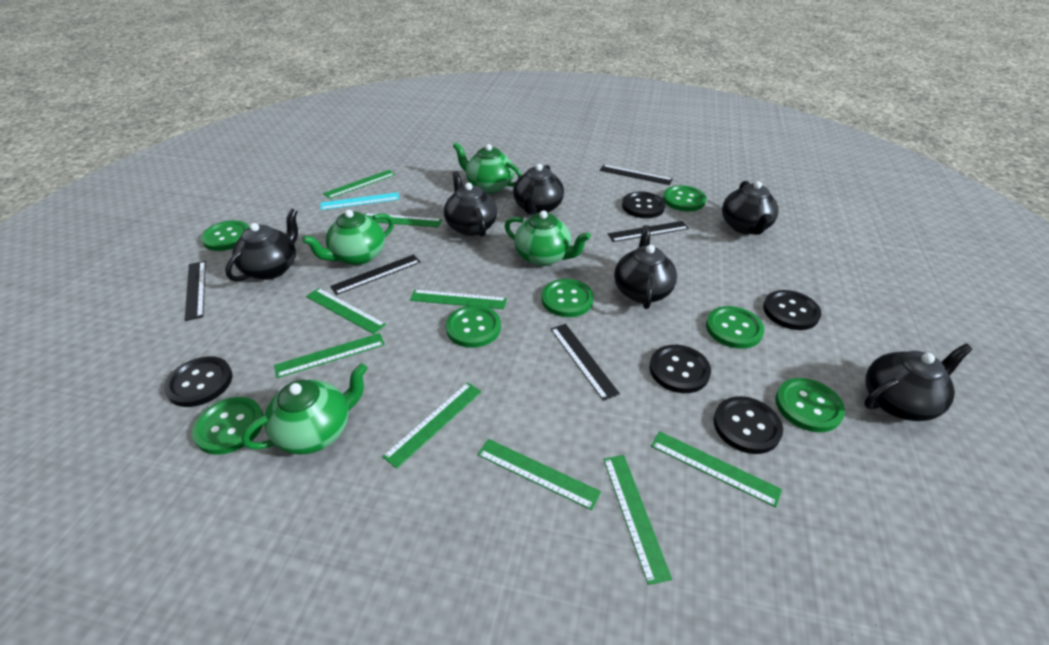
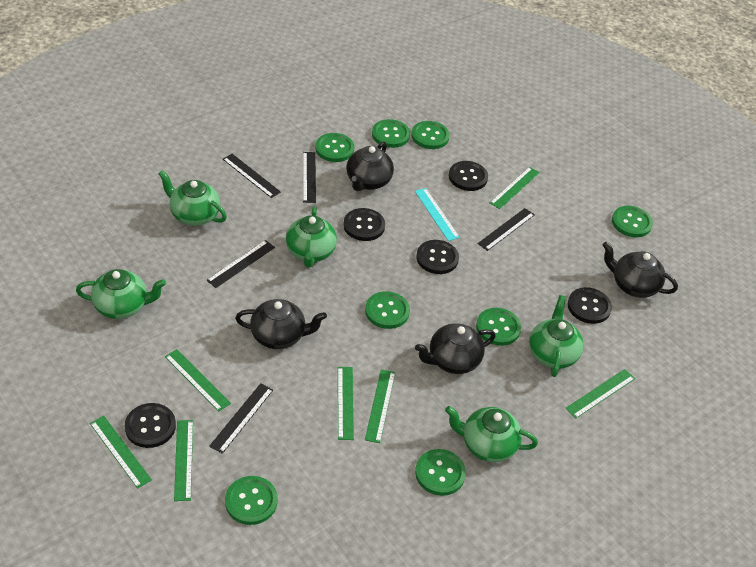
black teapot: [225,208,298,282] [444,171,497,237] [513,164,564,215] [614,225,677,309] [722,181,779,235] [864,344,973,421] = 6 -> [235,299,327,349] [346,141,394,191] [415,323,495,374] [603,242,678,298] = 4
green button: [192,397,264,455] [201,220,249,251] [446,305,501,348] [541,279,594,317] [663,185,706,211] [706,306,764,349] [775,378,845,432] = 7 -> [225,476,278,525] [315,133,354,162] [365,291,410,329] [372,119,410,148] [411,121,450,149] [415,449,466,496] [476,308,521,346] [612,206,653,237] = 8
green ruler: [274,333,385,378] [306,288,386,334] [323,170,395,199] [364,213,442,227] [382,382,482,469] [410,290,507,309] [477,439,601,510] [603,455,672,585] [651,431,782,507] = 9 -> [90,416,152,489] [165,349,231,411] [174,420,193,501] [338,367,354,440] [365,369,396,443] [490,167,540,209] [565,369,635,418] = 7
green teapot: [242,363,368,454] [302,210,394,265] [453,142,522,193] [505,210,591,266] = 4 -> [76,269,166,319] [158,170,227,226] [286,207,337,268] [445,406,538,462] [529,295,584,377] = 5

